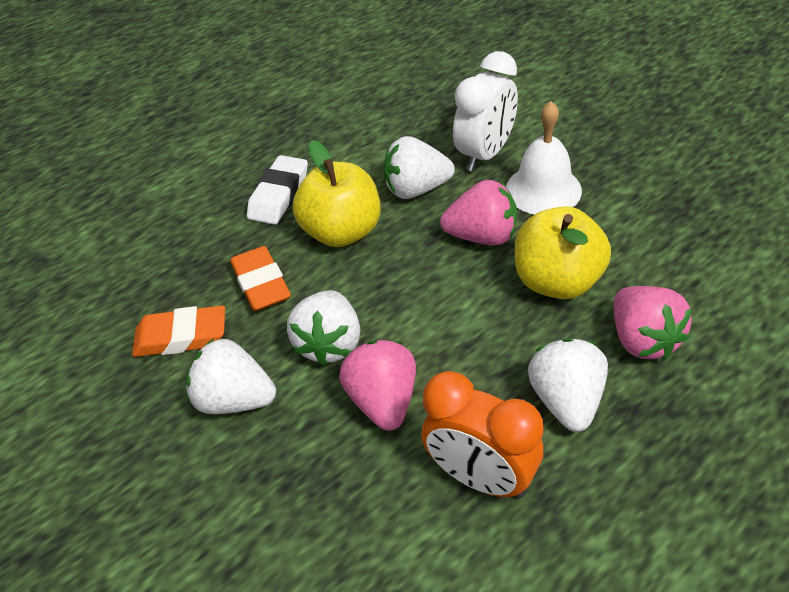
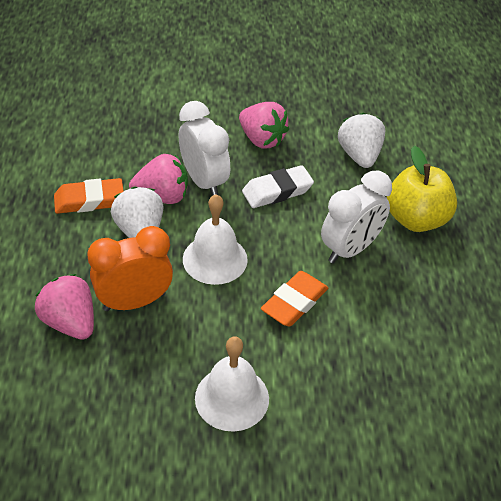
white bell: [506,101,582,215] = 1 -> [183,194,248,285] [195,337,269,432] = 2
white clock: [453,51,518,172] = 1 -> [179,101,230,196] [321,171,392,263] = 2
white strawberry: [186,339,276,414] [287,290,360,366] [383,136,455,199] [528,338,608,432] = 4 -> [111,186,163,238] [338,113,385,168] = 2
yellow apple: [293,140,381,247] [515,206,611,299] = 2 -> [387,146,457,232] = 1

